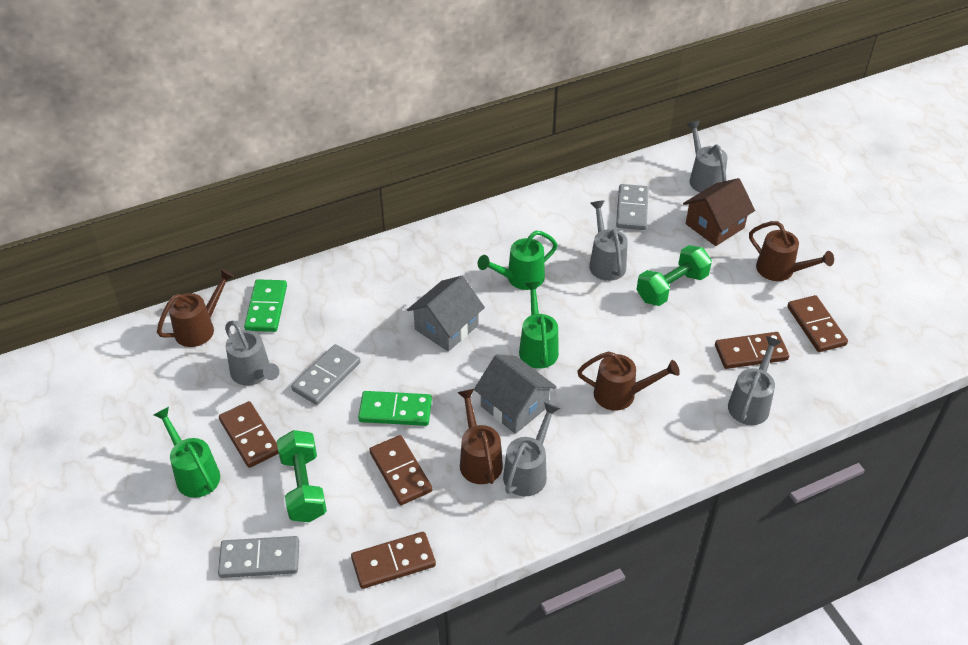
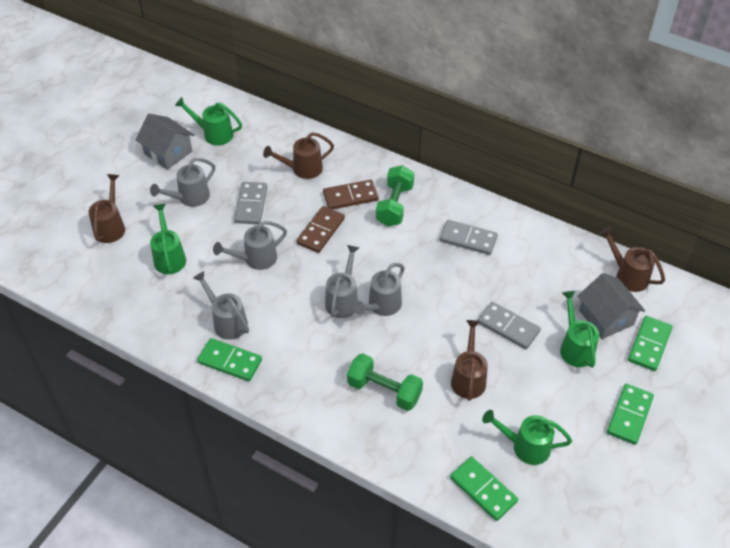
brown domino: [219,401,279,468] [351,532,436,589] [369,435,432,505] [715,332,789,369] [787,295,848,352] = 5 -> [296,206,345,253] [323,180,378,210] = 2
brown house: [683,178,755,246] = 1 -> none = 0
green domino: [244,279,287,332] [358,391,432,426] = 2 -> [197,338,262,381] [450,457,518,521] [607,384,654,445] [628,316,672,371] = 4
green watering can: [154,407,220,498] [478,231,558,290] [519,282,559,369] = 3 -> [150,204,186,274] [175,97,242,145] [482,410,572,465] [560,291,599,368] = 4

